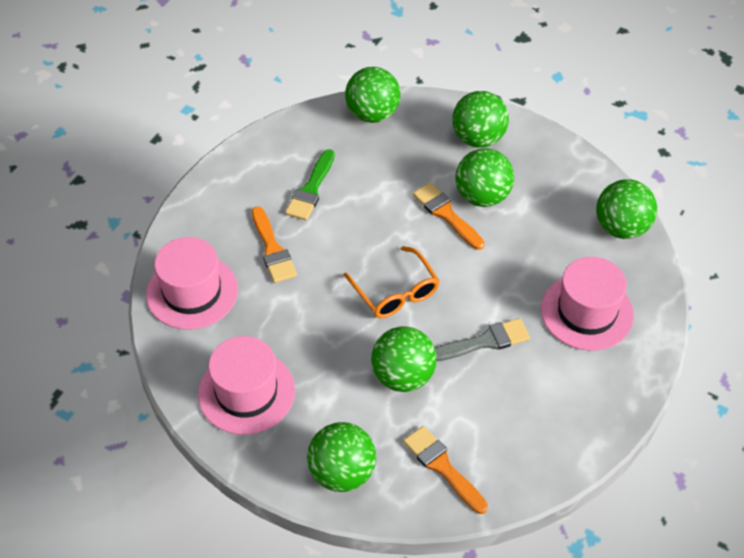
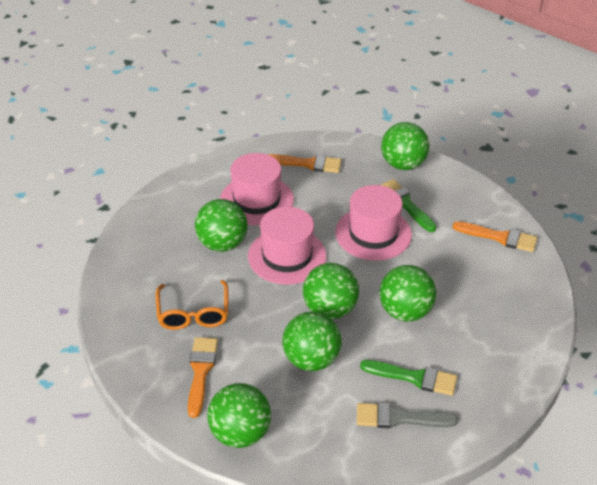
green brush: [285,149,335,220] = 1 -> [360,360,457,396] [381,179,437,232] = 2

